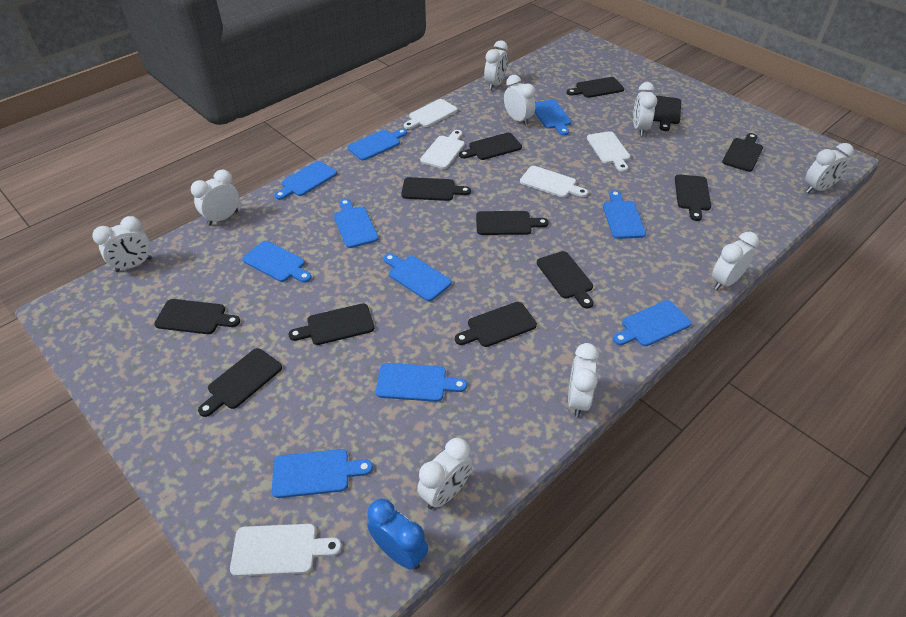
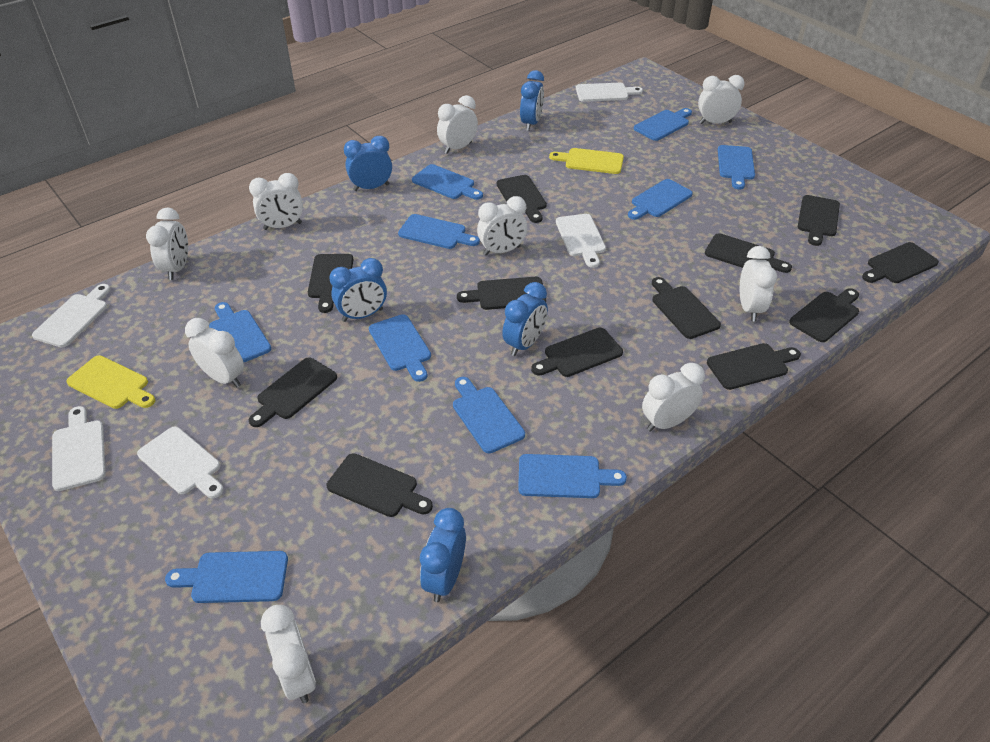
blue clock: [367,499,428,569] = 1 -> [329,258,387,322] [344,136,392,191] [420,508,466,602] [502,282,548,356] [520,70,544,131] = 5
yellow cutting board: none = 0 -> [66,355,155,409] [549,148,624,174] = 2

